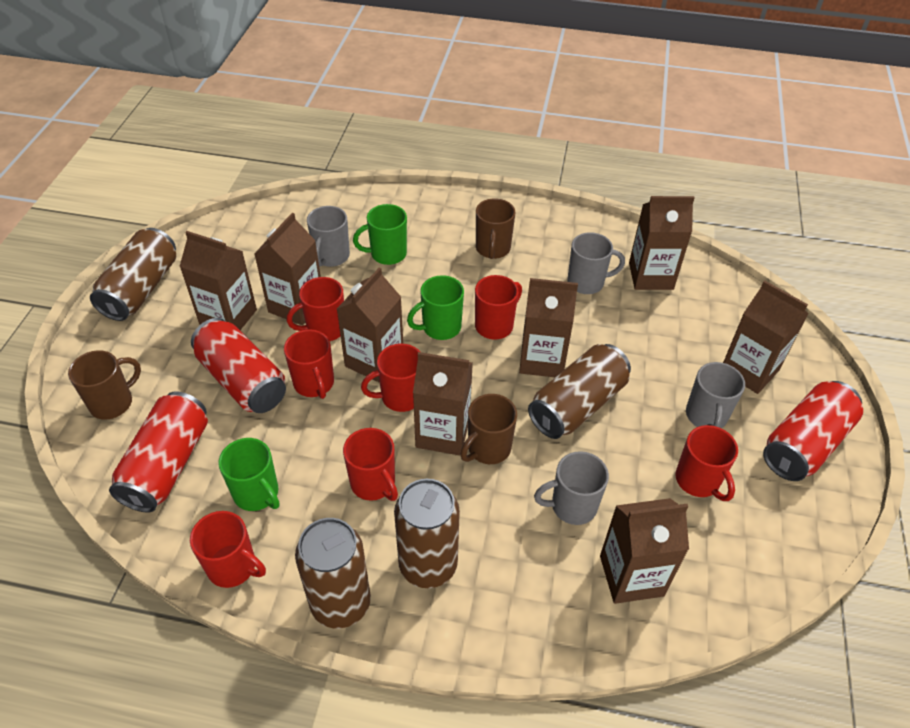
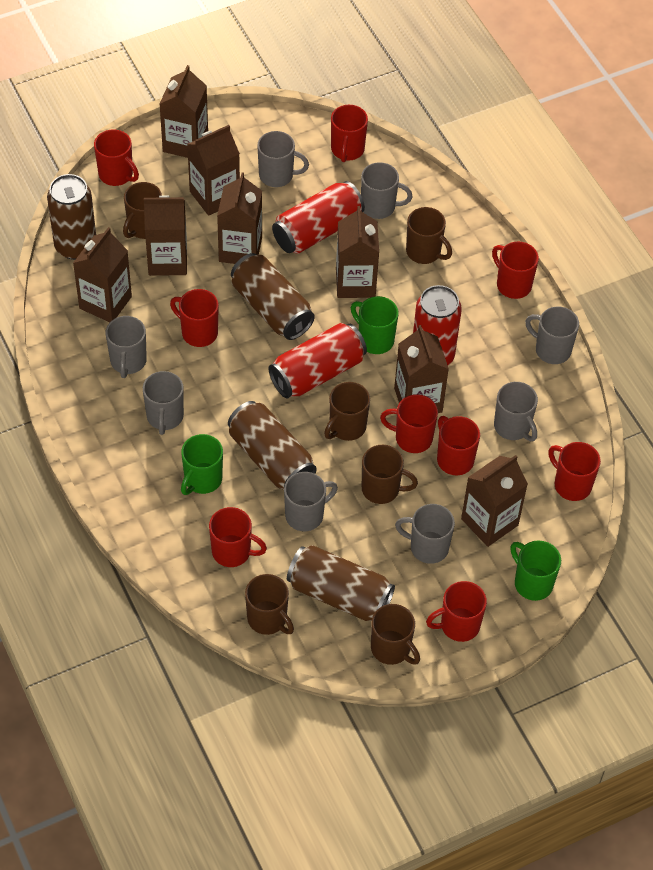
brown mug: [68,350,141,420] [460,394,517,464] [476,198,515,259] = 3 -> [123,182,162,239] [245,574,294,635] [324,382,370,441] [362,445,418,504] [371,604,420,665] [406,207,452,264] = 6
grey mug: [307,206,350,267] [534,451,609,525] [567,232,625,294] [686,362,745,428] = 4 -> [106,316,147,378] [143,371,184,435] [257,131,309,187] [284,472,338,531] [361,162,413,219] [395,504,455,564] [494,382,538,441] [525,306,579,364] = 8
red mug: [190,511,266,588] [284,330,334,399] [287,277,344,341] [343,428,398,501] [361,344,420,412] [475,275,522,339] [675,425,738,501] = 7 -> [94,129,139,186] [170,289,219,347] [209,507,267,567] [331,105,368,162] [380,394,438,453] [426,581,487,642] [437,416,480,475] [492,241,539,299] [548,442,601,501] = 9

